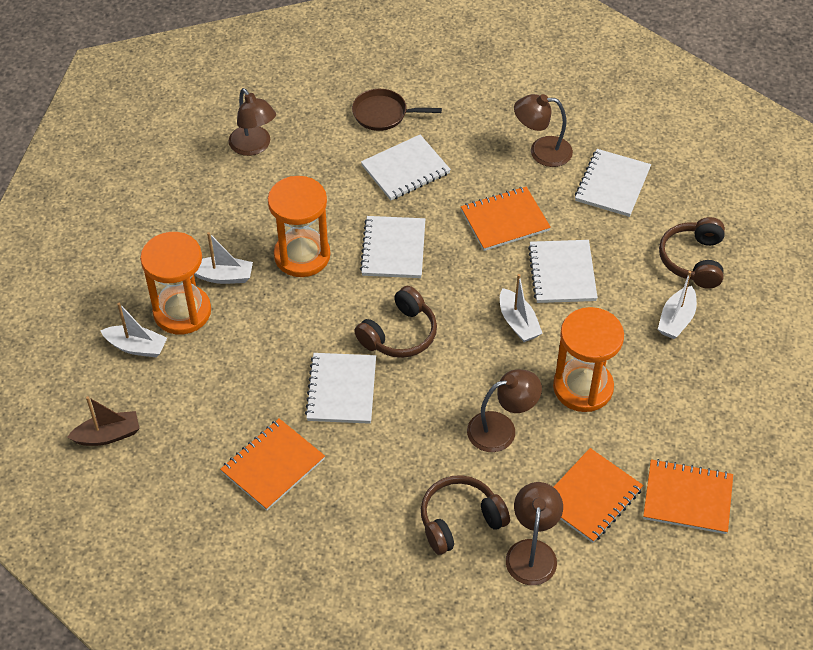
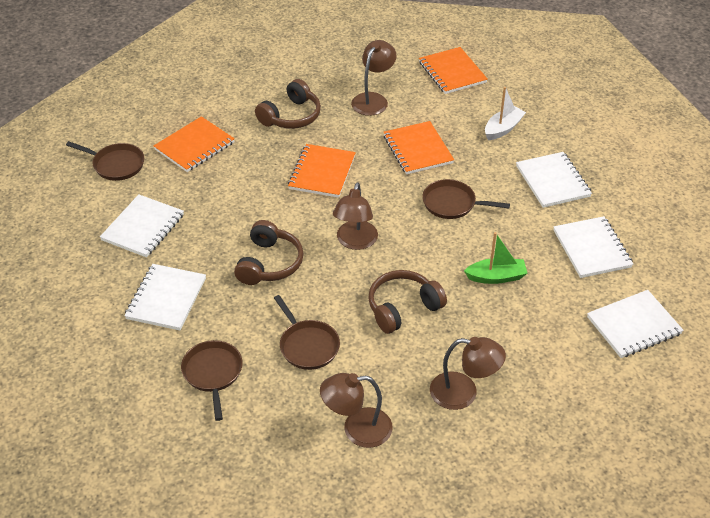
brown boat: [67,396,140,446] = 1 -> none = 0
brown pan: [352,89,442,131] = 1 -> [66,141,144,181] [181,340,243,421] [274,295,340,370] [422,179,510,219] = 4
green boat: none = 0 -> [464,232,528,284] = 1
orange hourglass: [140,232,211,334] [268,176,330,277] [553,307,624,412] = 3 -> none = 0
white boat: [100,303,167,358] [194,232,253,284] [500,274,543,342] [658,271,697,339] = 4 -> [485,87,526,140] = 1

